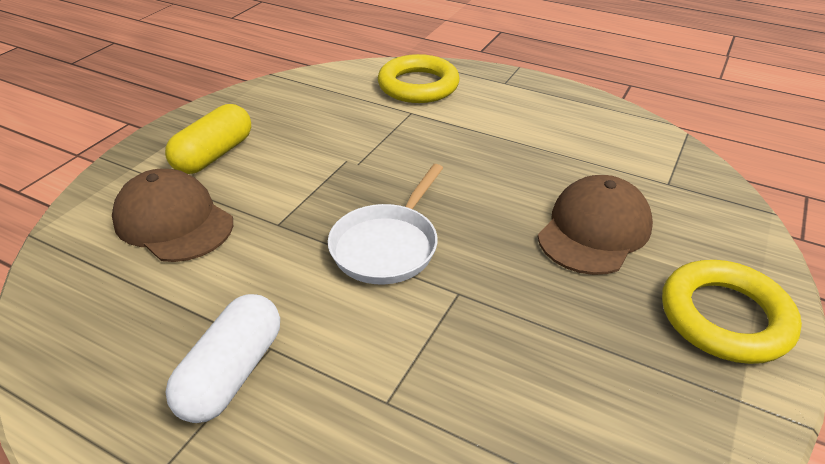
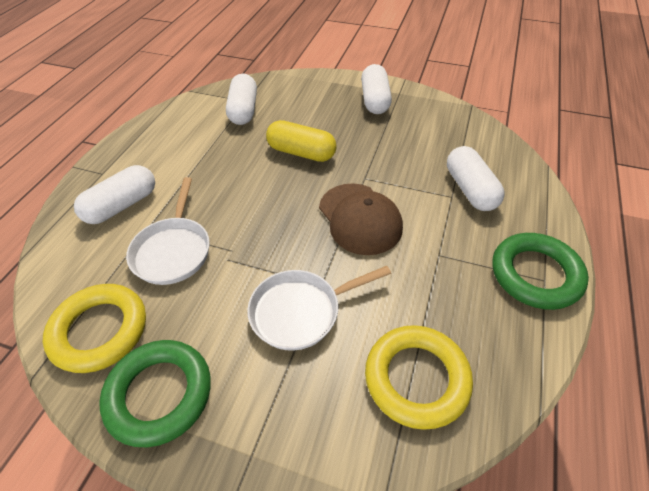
brown cap: [112,169,233,262] [538,175,653,275] = 2 -> [319,183,403,255] = 1
green ring: none = 0 -> [99,340,211,447] [493,233,589,310] = 2
white capsule: [165,294,280,423] = 1 -> [74,165,155,224] [226,74,257,125] [361,64,392,114] [447,146,505,211] = 4
white pan: [328,164,443,285] = 1 -> [126,177,210,285] [247,266,391,351] = 2

